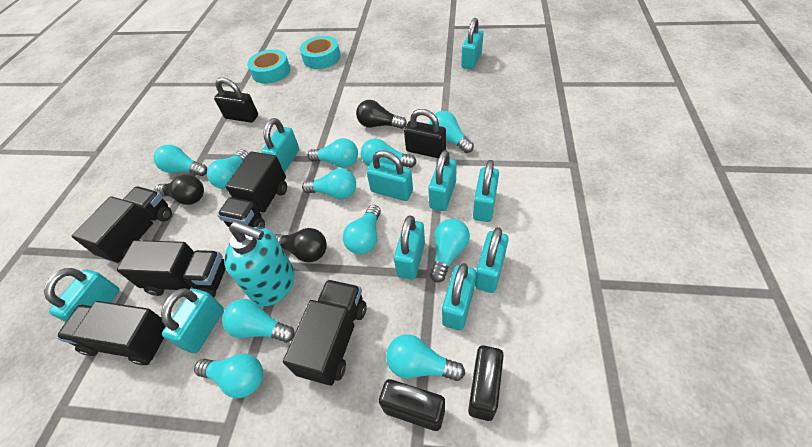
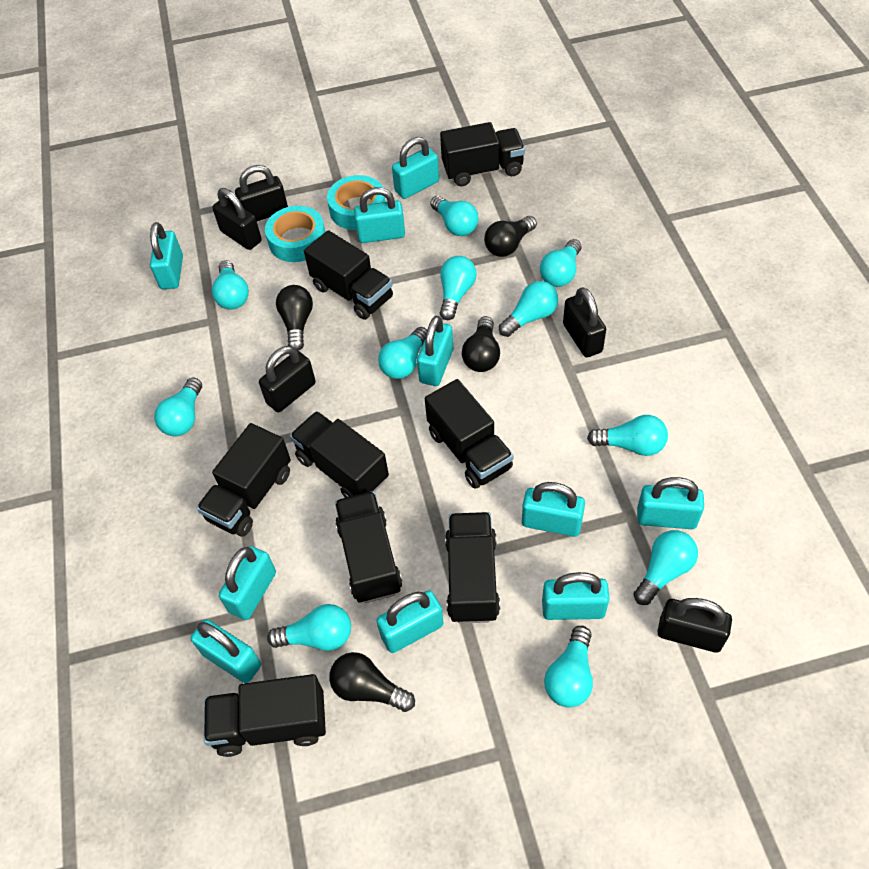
black light bulb: [155,175,204,205] [274,228,327,262] [356,100,407,129] = 3 -> [276,285,313,351] [329,652,415,712] [462,316,500,372] [484,216,537,257] = 4
black padlock: [214,78,258,123] [379,379,445,431] [404,109,446,159] [468,346,504,421] = 4 -> [212,188,262,250] [235,165,288,221] [259,346,316,412] [563,287,606,357] [657,598,732,653] = 5
black truck: [57,301,167,365] [71,186,172,264] [117,240,226,298] [217,151,287,228] [283,280,367,386] = 5 -> [197,423,291,537] [204,674,326,757] [290,411,389,498] [304,230,393,320] [335,491,402,603] [425,379,513,489] [440,122,525,186] [445,512,500,624] = 8
turquoise soap dispenser: [224,221,295,306] = 1 -> none = 0

